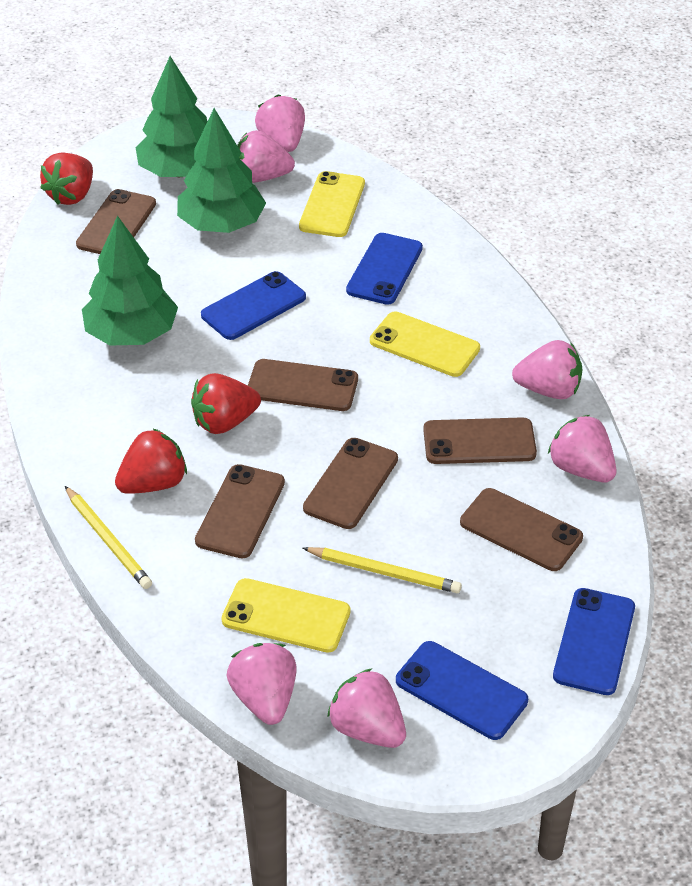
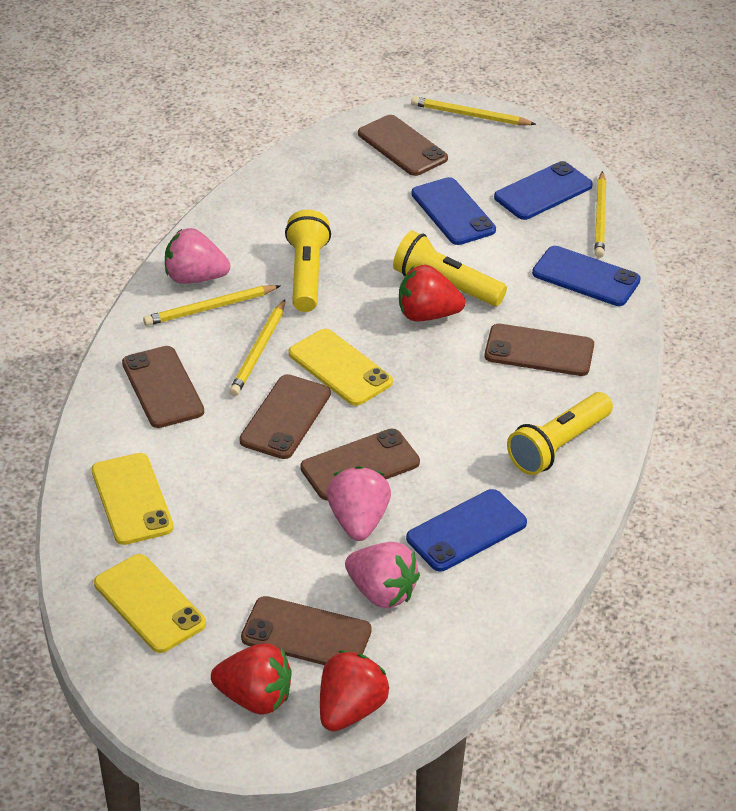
green tree: [82,215,178,346] [135,56,207,177] [177,108,266,233] = 3 -> none = 0
pink strawberry: [227,643,297,725] [237,130,295,183] [255,94,305,152] [327,669,406,748] [512,340,583,399] [548,415,616,482] = 6 -> [165,228,230,284] [327,466,391,541] [345,542,420,608] = 3
yellow flashlight: none = 0 -> [285,210,331,312] [393,231,507,306] [507,392,613,475] = 3
yellow pencil: [65,486,152,589] [303,547,462,593] = 2 -> [143,285,280,326] [229,300,285,396] [411,96,536,126] [594,171,607,258] = 4

